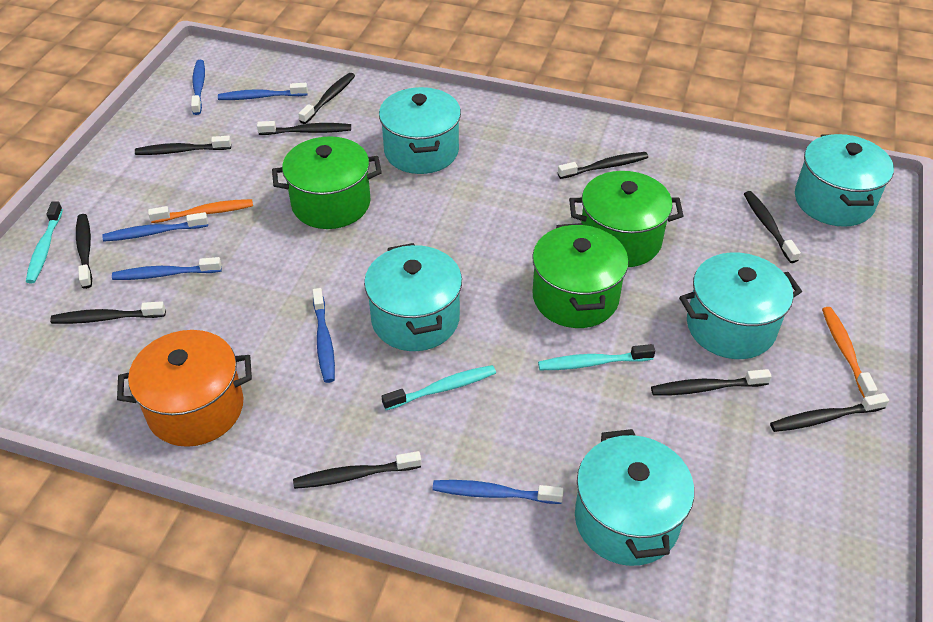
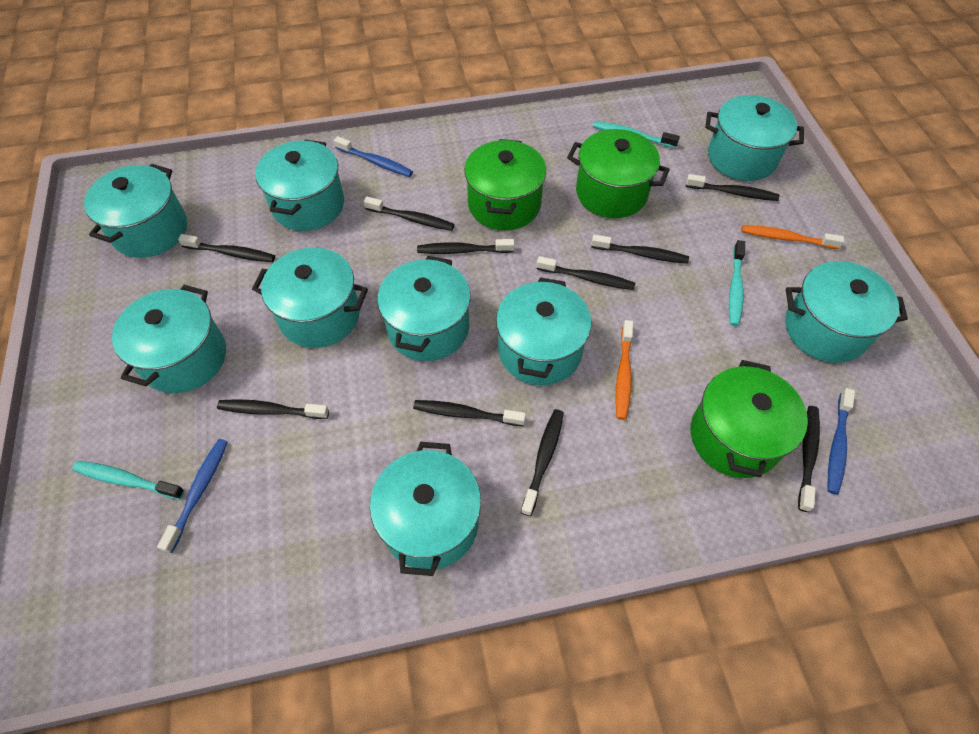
blue toothbrush: [102,212,208,242] [112,257,222,280] [191,60,205,115] [218,83,308,100] [312,288,335,383] [432,480,564,504] = 6 -> [157,439,228,553] [334,136,413,177] [828,388,855,495] = 3
orange pot: [117,330,252,447] = 1 -> none = 0
turquoise pot: [364,243,462,351] [379,87,461,174] [575,429,694,566] [679,253,802,359] [795,134,894,227] = 5 -> [84,164,187,258] [112,285,226,393] [252,247,368,348] [255,139,344,231] [370,442,481,576] [377,256,471,361] [496,277,591,385] [705,95,804,181] [785,261,908,363] = 9

